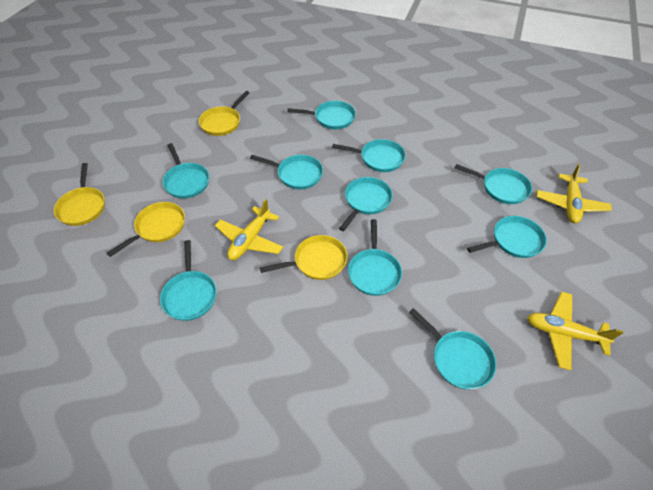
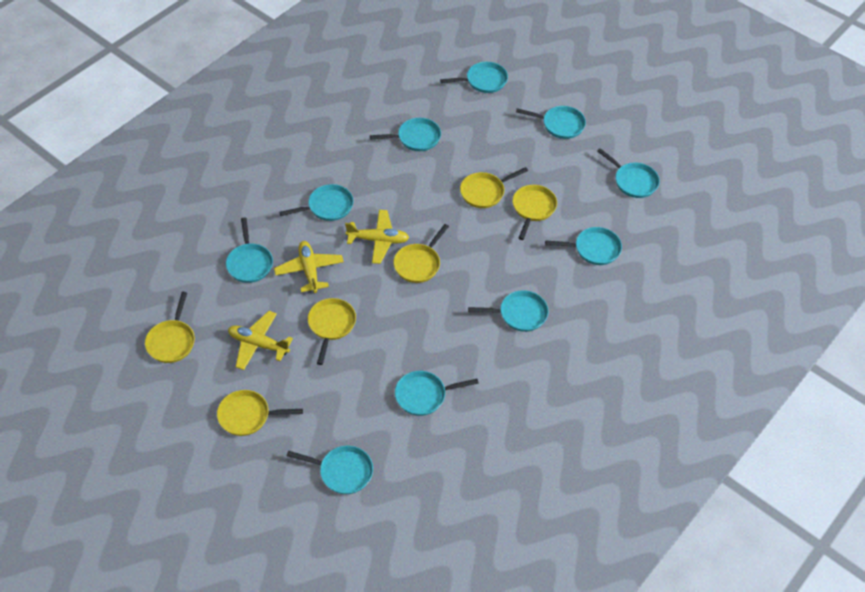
yellow pan: [54,163,105,226] [107,202,185,257] [198,91,249,136] [260,235,348,280] = 4 -> [145,292,195,363] [217,390,303,436] [308,298,356,365] [393,224,449,283] [460,167,528,208] [513,185,557,240] = 6

